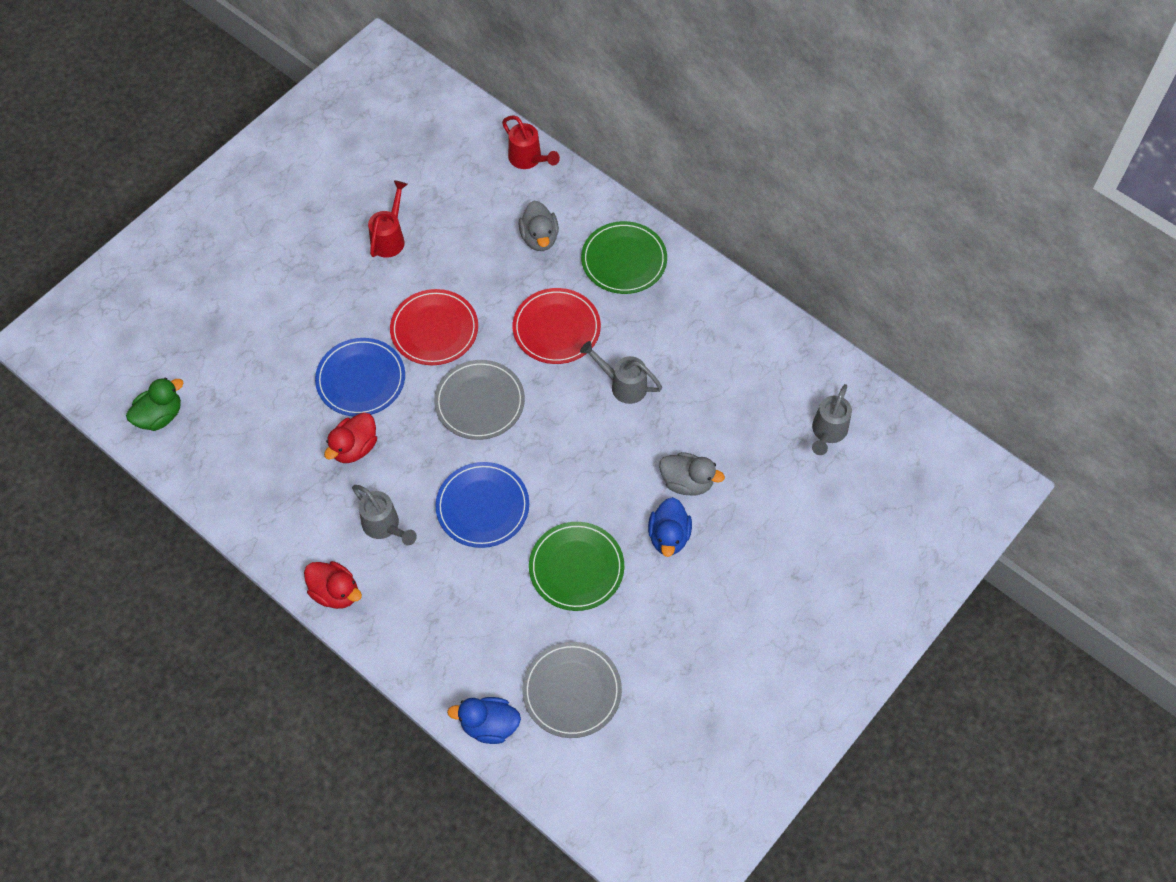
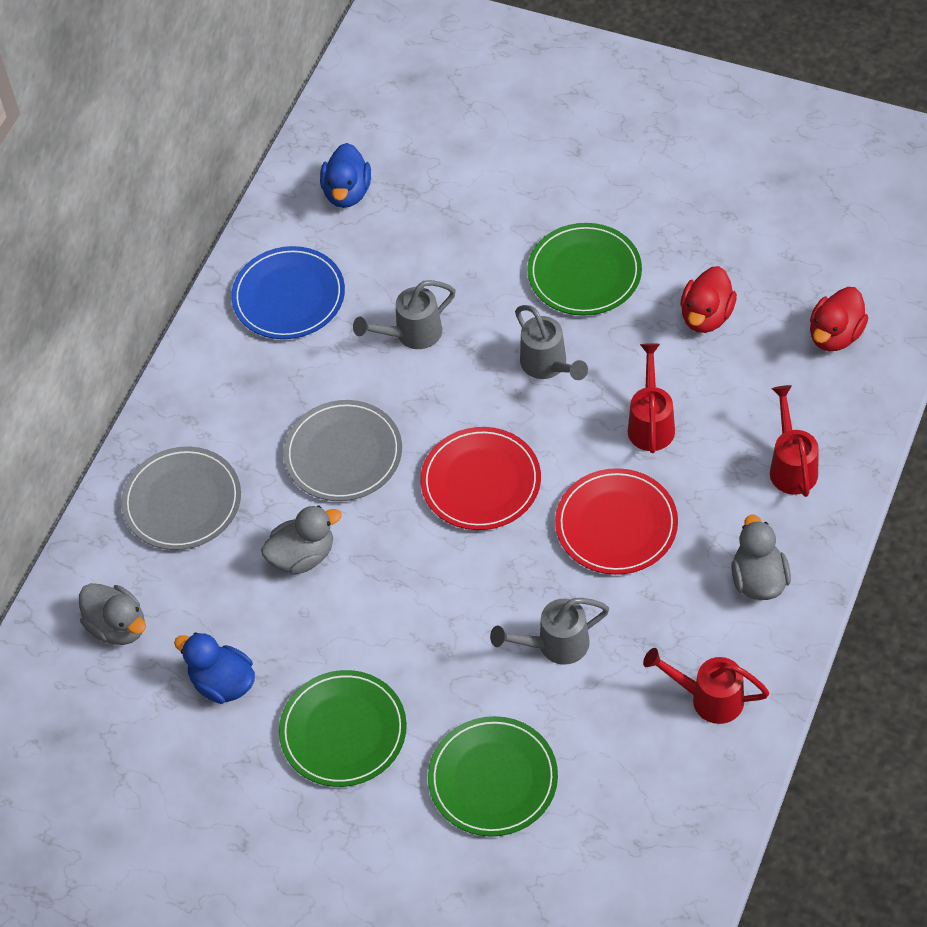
blue plate: [315,338,405,416] [435,462,529,548] = 2 -> [231,246,345,339] = 1
green duck: [126,378,184,431] = 1 -> none = 0
green plate: [529,522,624,611] [581,221,667,294] = 2 -> [279,670,407,787] [428,716,558,837] [527,223,642,316] = 3
grey duck: [518,201,559,251] [659,452,725,495] = 2 -> [79,583,146,645] [261,506,342,575] [731,514,791,600] = 3
red watering can: [368,180,408,258] [502,115,560,169] = 2 -> [628,343,675,453] [643,648,769,724] [770,385,819,497] = 3

